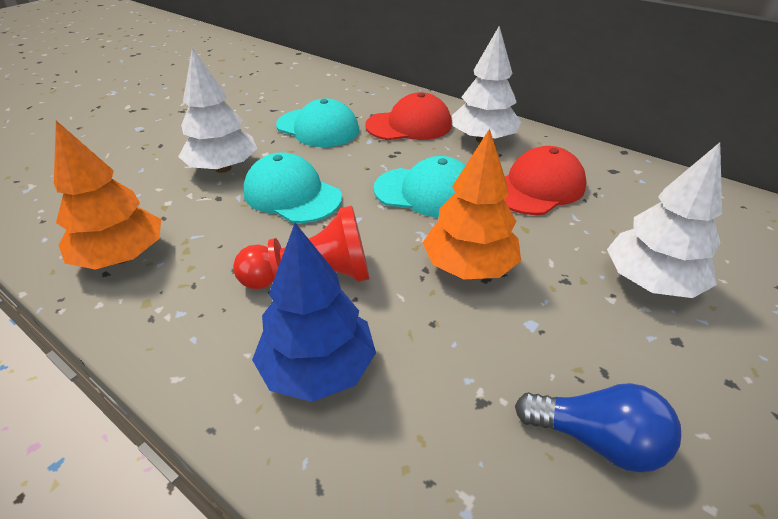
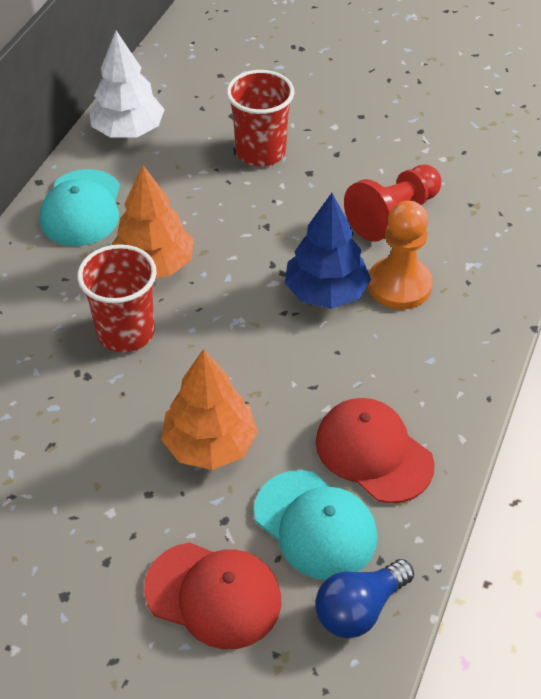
orange pawn: none = 0 -> [368,200,433,309] = 1
red cup: none = 0 -> [77,244,157,353] [227,70,294,166] = 2
turquoise cap: [243,152,342,223] [276,98,359,147] [373,156,466,218] = 3 -> [40,169,120,246] [254,470,377,580] = 2
white tree: [178,48,257,173] [452,26,521,143] [607,142,722,298] = 3 -> [89,31,165,138] = 1

